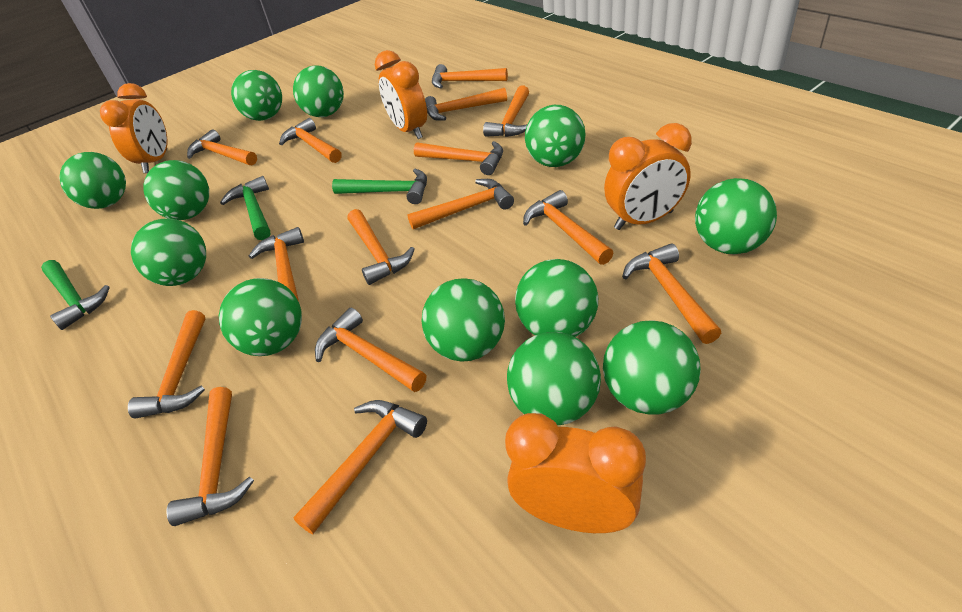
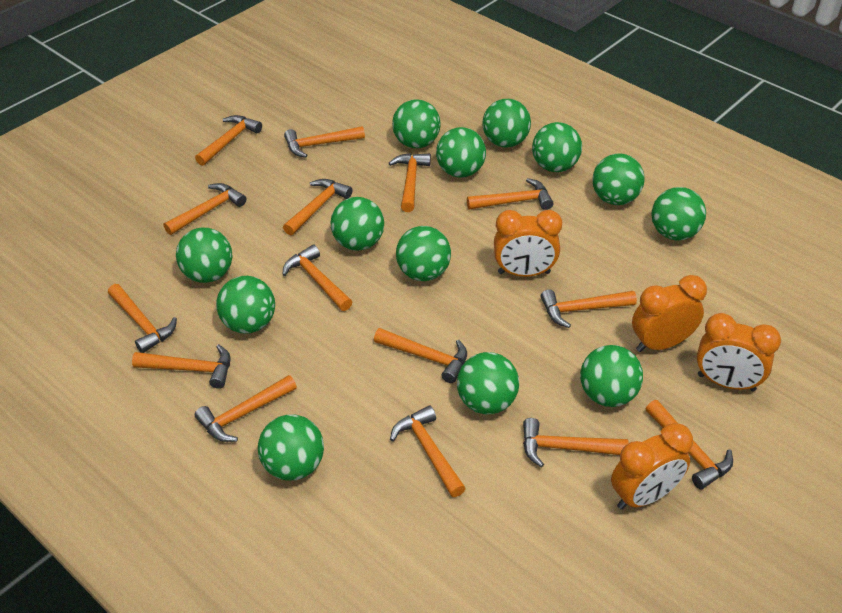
green ball: [59,152,126,209] [131,218,206,286] [143,160,209,220] [219,278,302,356] [231,70,282,121] [293,65,344,117] [422,278,505,362] [507,332,601,425] [515,259,598,337] [525,105,586,167] [603,320,701,415] [695,178,777,254] = 12 -> [176,228,232,283] [216,276,275,333] [258,414,324,481] [331,197,384,251] [392,99,441,148] [396,226,451,281] [436,127,486,178] [457,352,519,414] [482,99,531,147] [532,122,582,172] [580,345,643,407] [592,154,645,205] [651,187,706,240] = 13
green hammer: [41,260,109,330] [220,176,270,240] [332,168,427,204] = 3 -> none = 0

